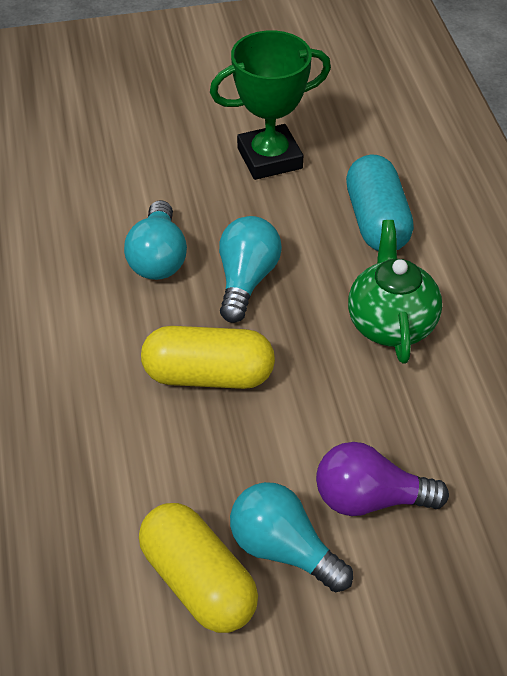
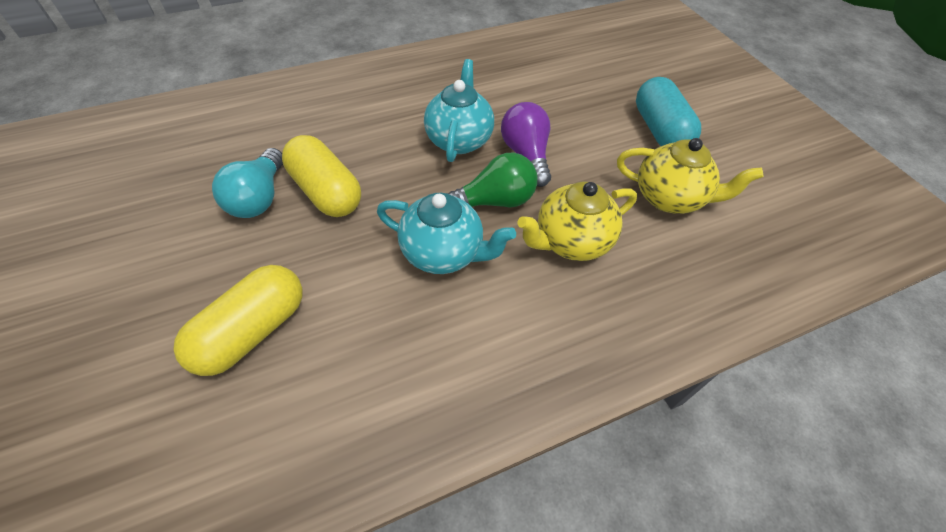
green light bulb: none = 0 -> [447,153,537,208] = 1
green teapot: [348,220,442,364] = 1 -> none = 0
green trophy: [210,31,331,180] = 1 -> none = 0
turquoise light bulb: [124,200,187,280] [219,216,282,323] [230,482,353,592] = 3 -> [212,148,283,218] = 1
turquoise teapot: none = 0 -> [377,193,516,274] [424,59,494,162] = 2
yellow teapot: none = 0 -> [518,181,637,261] [617,138,763,214] = 2

